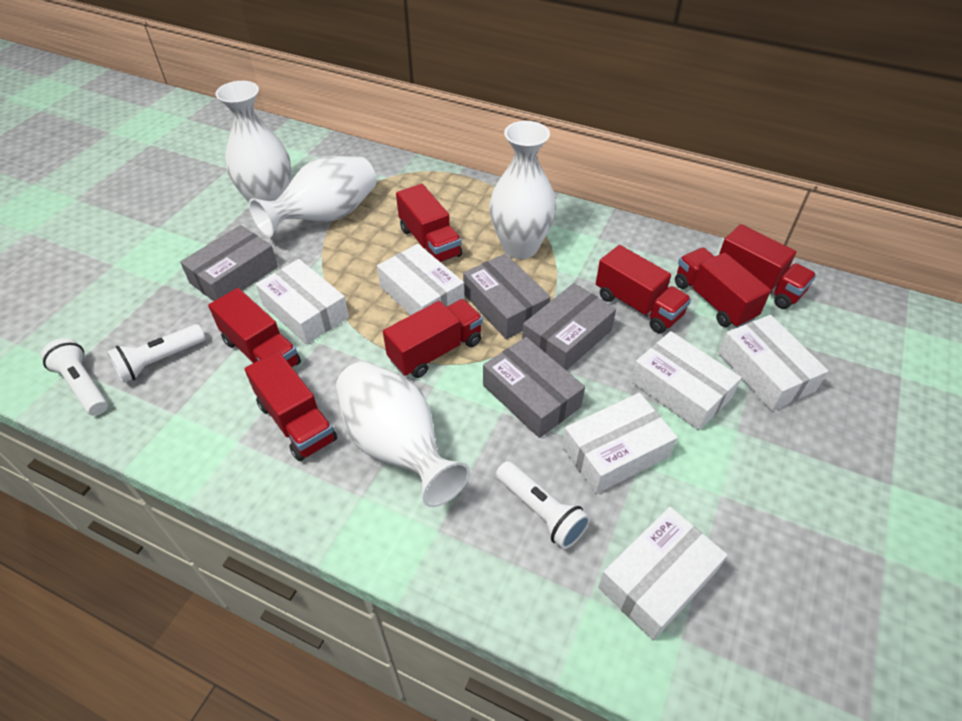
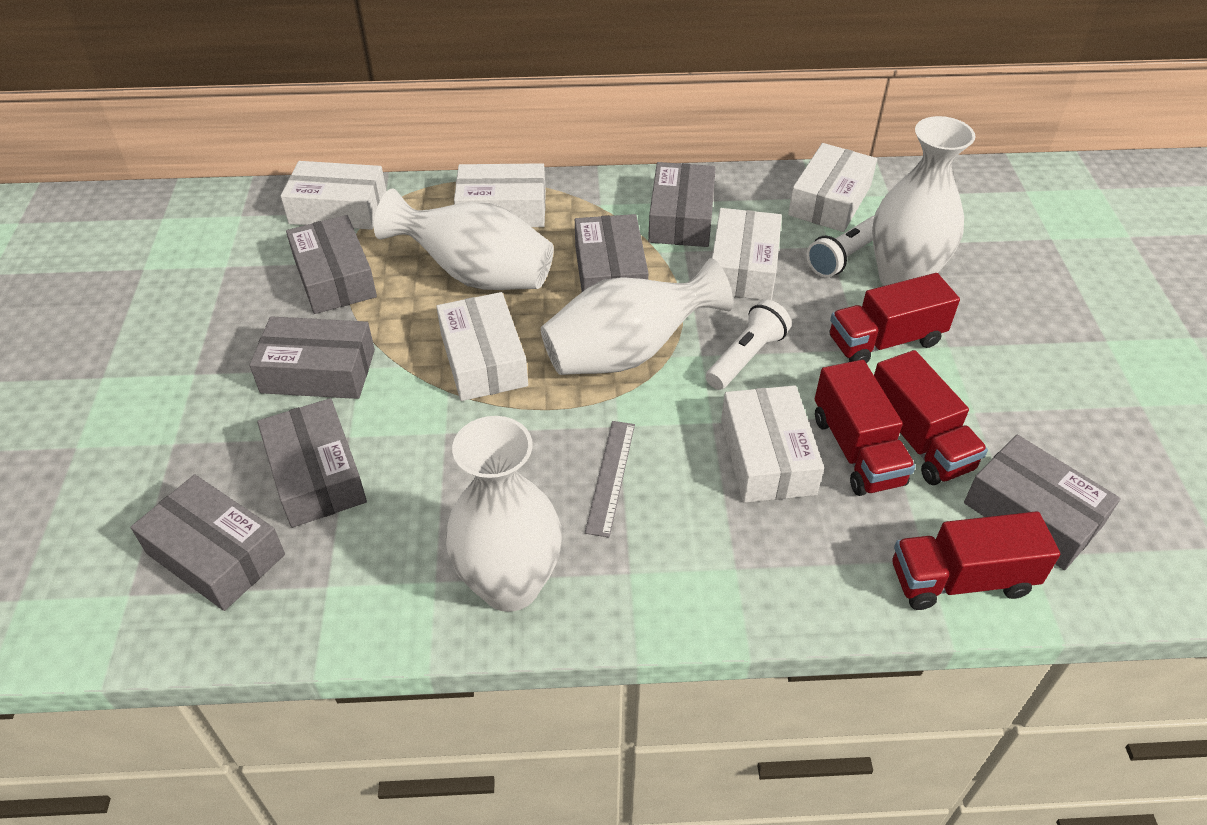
grey box: [180,225,278,301] [463,254,551,339] [483,337,585,438] [522,283,616,371] = 4 -> [131,474,285,611] [249,316,375,399] [257,398,367,528] [286,215,377,314] [575,214,648,292] [648,162,716,247] [964,435,1121,570] = 7
grey ruler: none = 0 -> [585,421,635,537] = 1
red truck: [208,288,301,367] [245,351,337,461] [383,299,483,378] [396,184,462,262] [596,245,691,333] [675,248,771,328] [719,224,816,309] = 7 -> [815,360,916,496] [830,273,960,363] [874,350,988,485] [892,511,1060,610] = 4
white flashlight: [41,338,108,416] [107,324,205,383] [496,461,590,549] = 3 -> [706,300,792,390] [807,216,874,278] = 2

